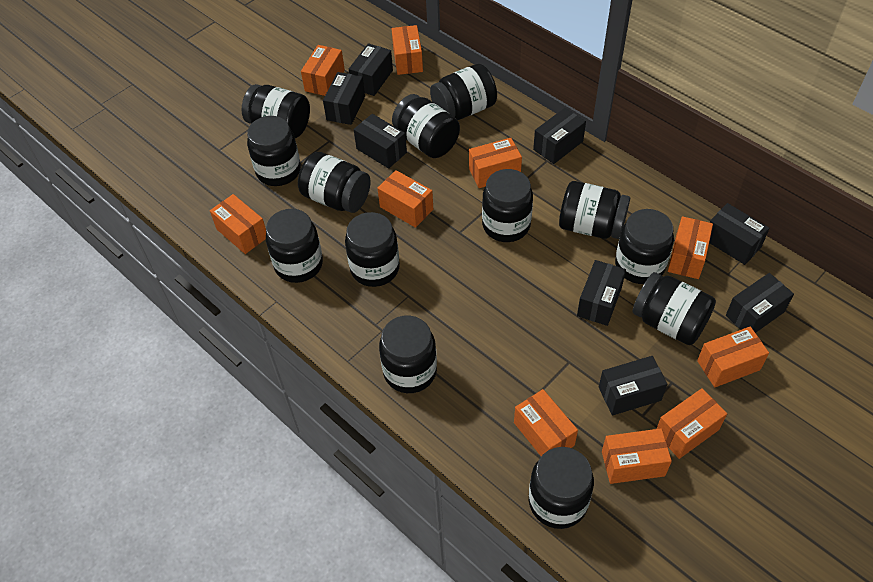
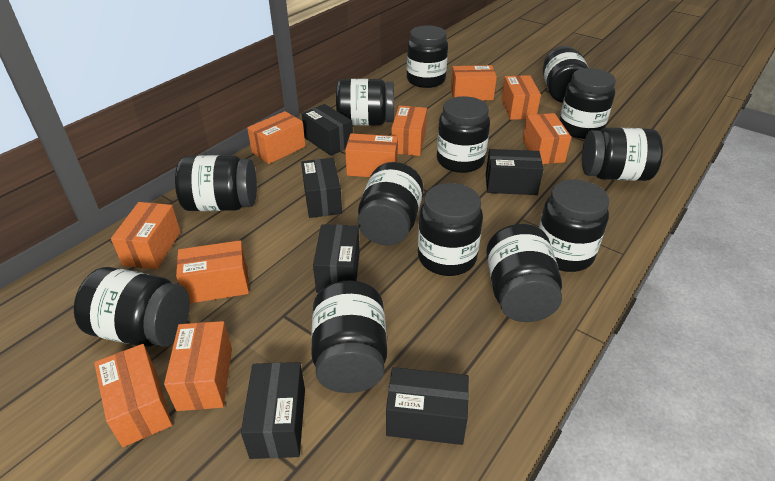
black box: [323,72,365,125] [349,43,393,96] [354,114,407,169] [533,108,586,164] [577,260,626,326] [599,356,667,416] [709,203,770,265] [726,273,794,333] = 8 -> [241,362,305,459] [301,158,342,218] [302,104,353,156] [313,224,360,293] [386,367,469,445] [486,149,544,195] = 6

